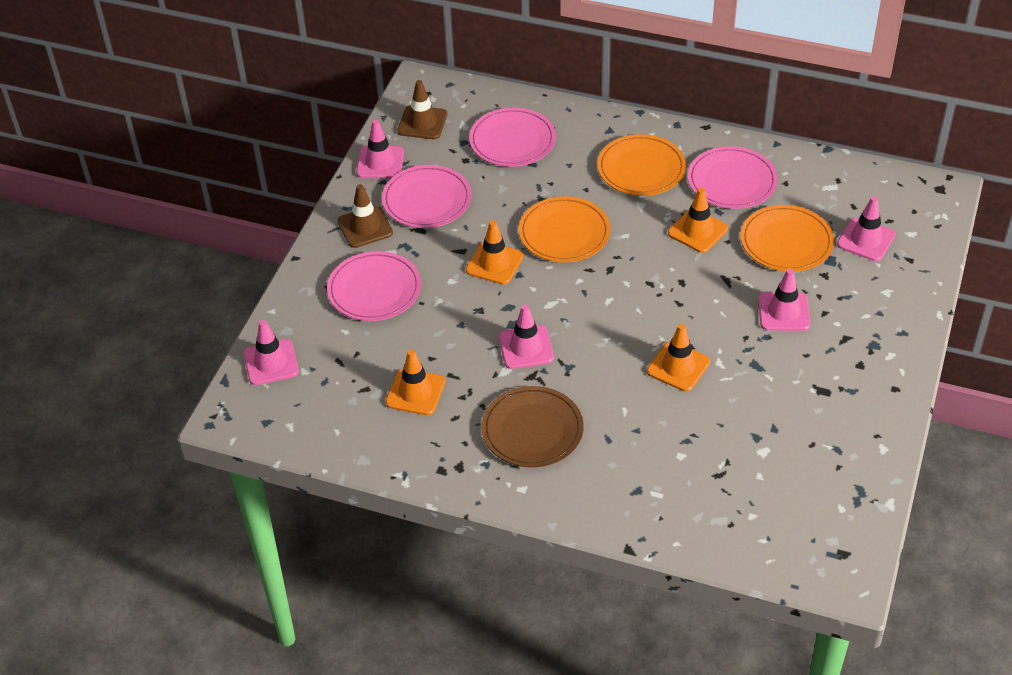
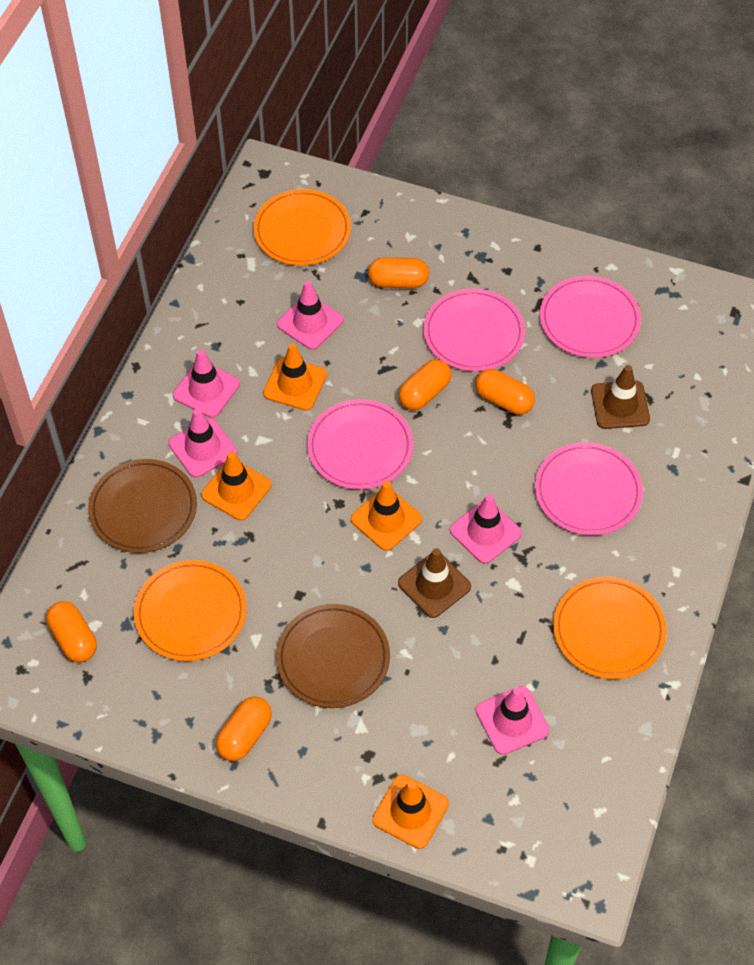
brown plate: [482,386,584,468] = 1 -> [88,459,197,553] [276,604,390,708] = 2
orange capsule: none = 0 -> [46,601,97,662] [216,697,272,761] [368,258,429,288] [398,359,451,410] [475,369,535,415] = 5

